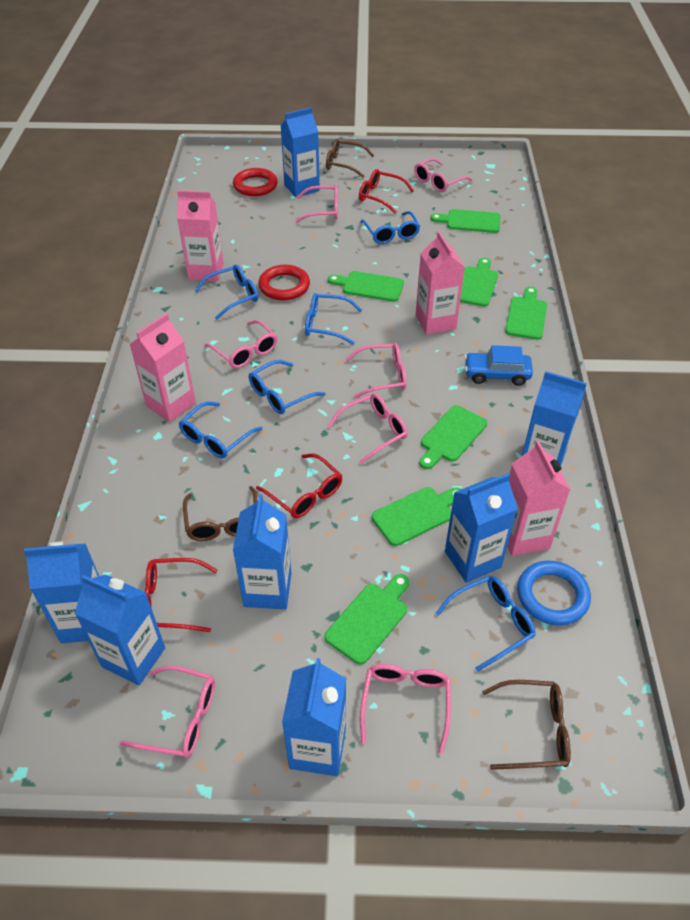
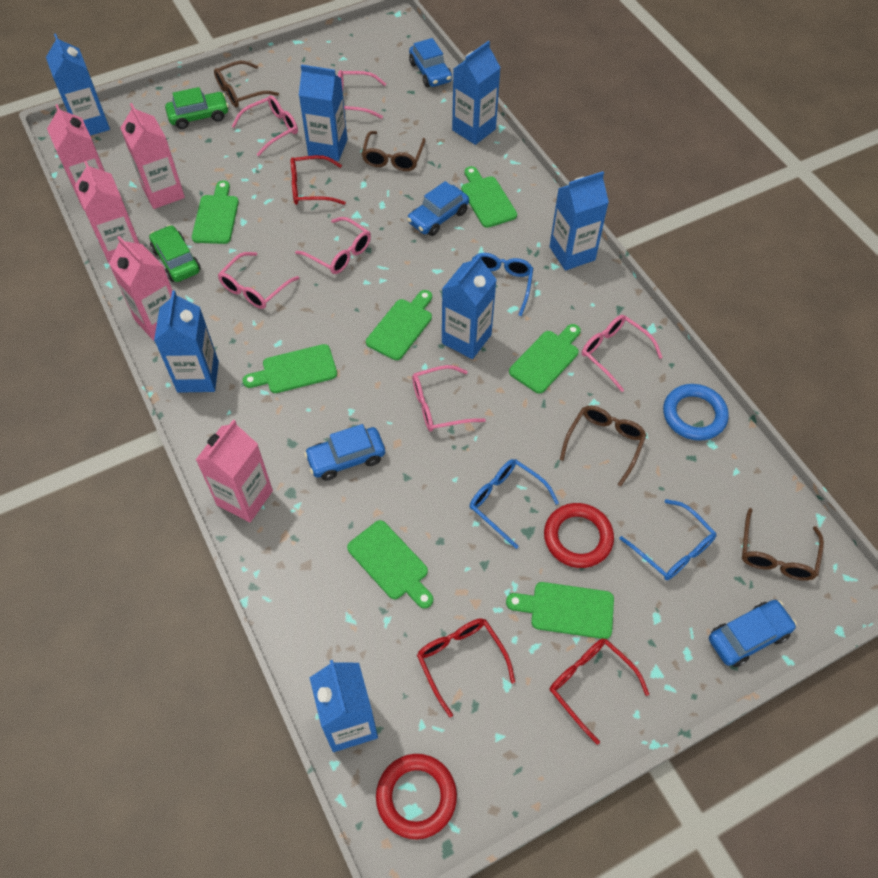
blue car: [464,345,533,386] = 1 -> [304,424,385,481] [407,181,469,236] [409,38,452,87] [709,600,797,667] = 4
blue glasses: [179,402,263,458] [195,264,258,320] [249,360,326,414] [305,293,362,345] [360,211,420,244] [436,576,536,672] = 6 -> [469,459,559,549] [471,253,533,316] [619,499,717,580] = 3
brown glasses: [183,486,258,541] [326,138,374,178] [482,680,571,770] = 3 -> [214,61,279,107] [362,131,426,171] [560,406,647,486] [742,508,824,581] = 4
green car: none = 0 -> [149,225,201,282] [165,87,229,129] = 2
pink carton: [129,313,196,422] [177,190,223,281] [416,231,465,335] [507,441,570,556] = 4 -> [47,104,105,210] [75,161,140,263] [109,236,172,341] [120,103,185,209] [196,420,273,522] = 5
pink glasses: [120,666,215,758] [204,320,277,368] [295,185,338,223] [328,393,407,464] [345,343,407,399] [360,664,451,754] [414,158,473,192] = 7 -> [218,252,300,309] [231,95,298,156] [295,217,371,274] [338,70,386,119] [412,365,486,432] [582,315,663,392] = 6

